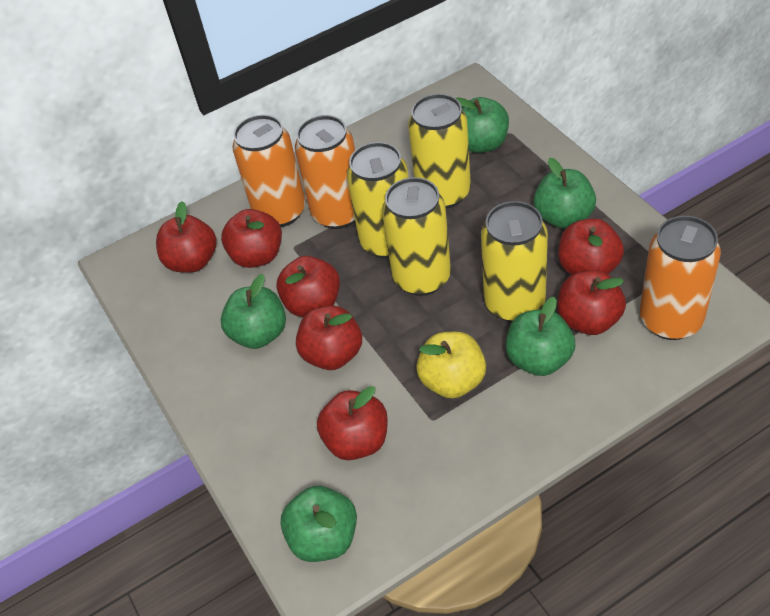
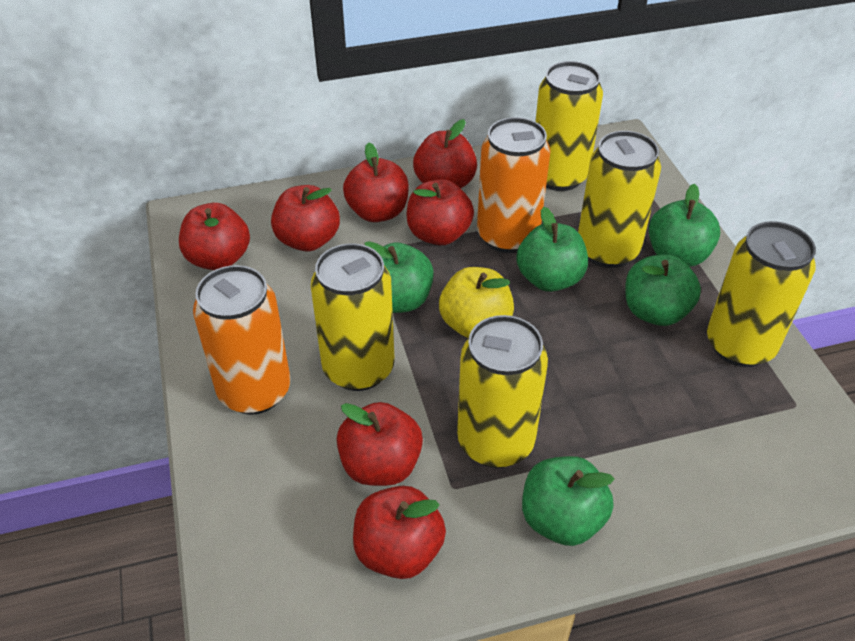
orange can: [232,115,305,227] [295,115,355,229] [640,216,721,340] = 3 -> [193,265,291,415] [477,117,551,253] = 2
yellow can: [347,142,409,258] [382,177,451,296] [408,94,471,209] [481,201,548,322] = 4 -> [311,243,395,391] [457,315,548,468] [535,61,603,191] [578,131,661,268] [707,221,816,367] = 5

